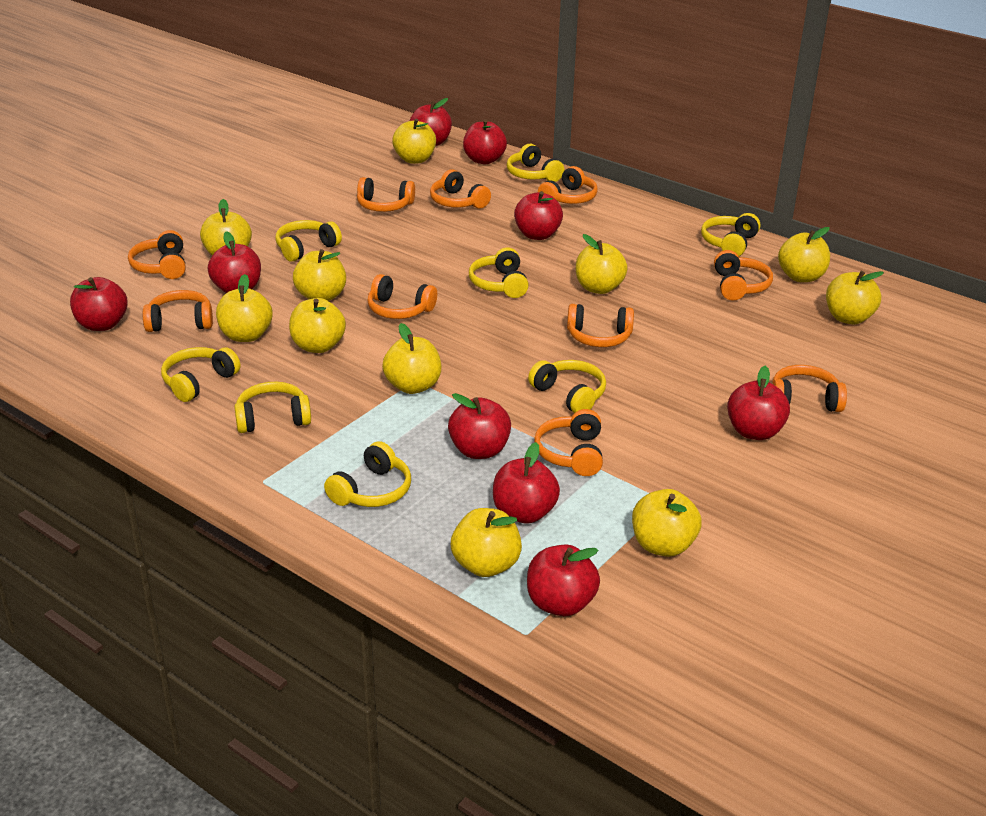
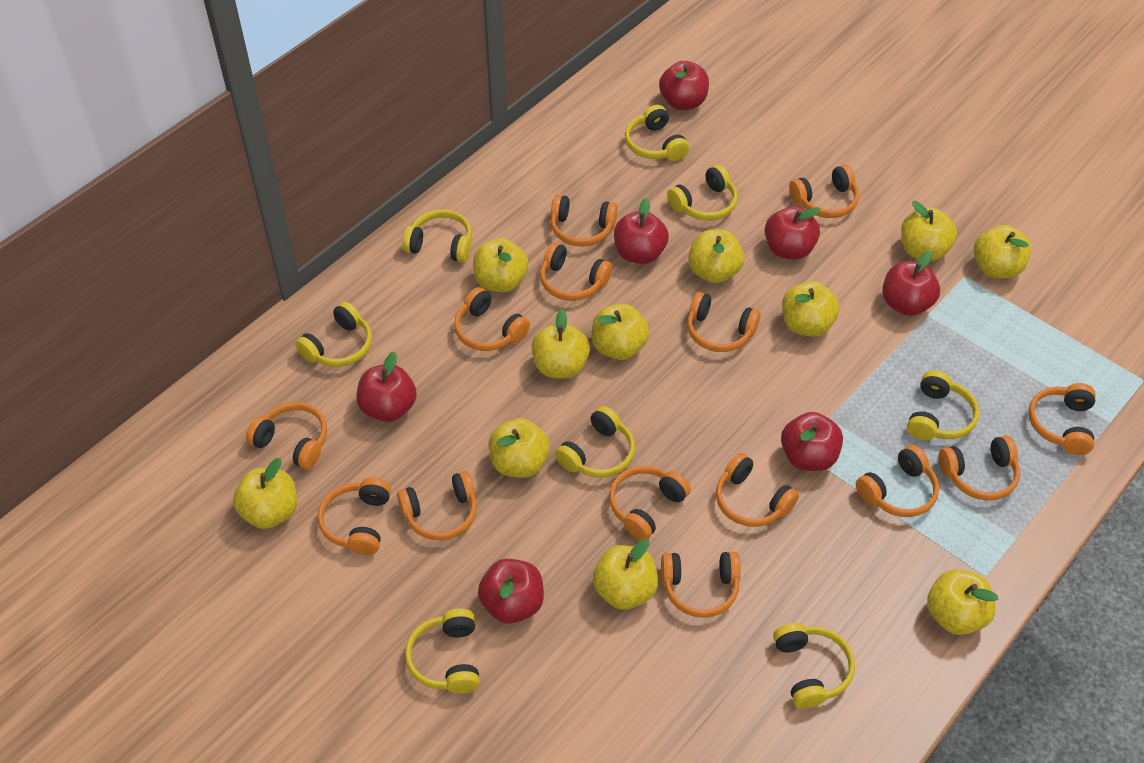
orange headphones: [128,230,186,279] [143,290,213,332] [357,177,415,212] [368,274,437,319] [430,169,491,209] [534,409,603,476] [538,166,598,204] [567,304,634,347] [714,250,773,301] [772,365,847,412] = 10 -> [246,402,327,470] [318,477,391,555] [397,471,477,540] [454,287,530,351] [540,242,612,301] [551,194,617,247] [609,466,691,541] [661,552,741,618] [687,292,761,352] [716,453,799,527] [789,165,859,218] [856,445,939,517] [939,436,1020,501] [1028,383,1096,455] = 14
red apple: [70,277,128,331] [208,231,261,293] [410,98,452,146] [448,393,511,459] [463,120,507,164] [493,442,560,524] [514,191,563,240] [527,544,600,616] [727,366,790,440] = 9 -> [357,352,417,422] [478,559,544,624] [614,198,669,264] [659,61,709,110] [765,206,820,260] [781,412,843,471] [882,251,940,316] = 7

